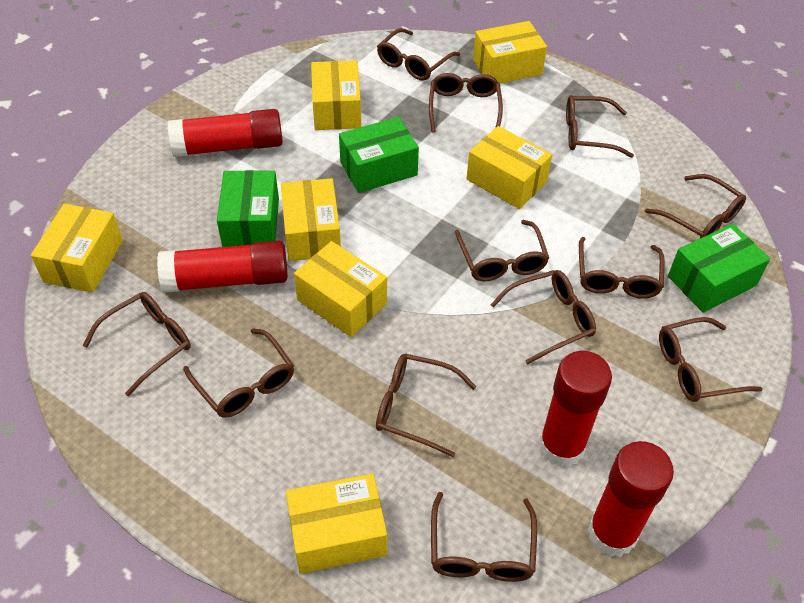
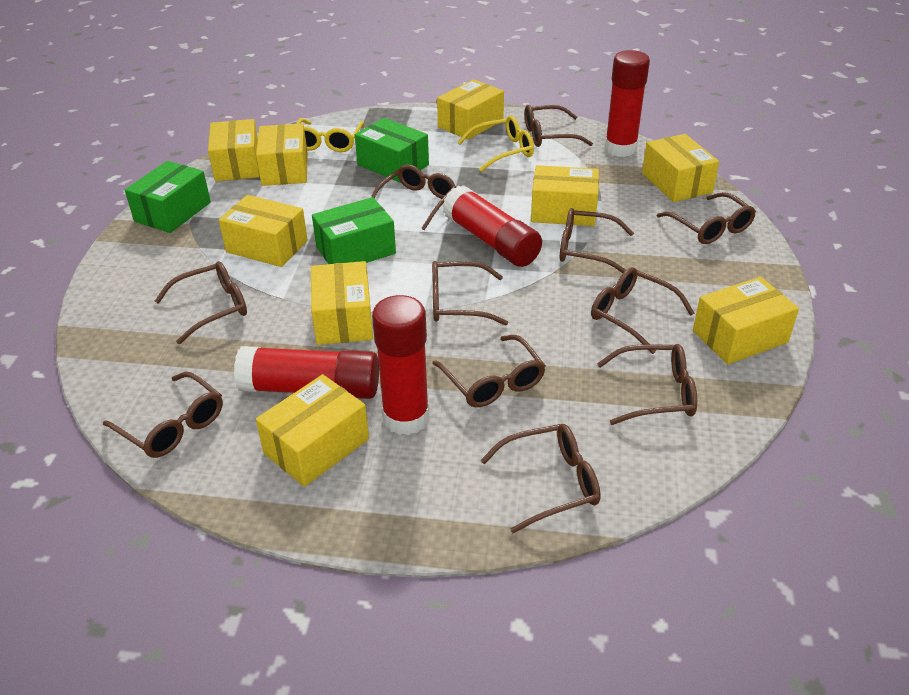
brown glasses: [83,292,191,396] [183,328,294,418] [376,353,477,457] [377,28,460,80] [429,73,503,133] [431,492,537,582] [455,220,549,281] [490,270,596,365] [566,95,634,158] [579,237,665,299] [645,174,746,238] [659,317,763,402] = 12 -> [103,372,223,458] [155,261,247,344] [371,164,456,230] [432,261,508,325] [432,335,546,407] [480,424,600,533] [525,105,593,147] [560,208,634,273] [591,267,694,354] [597,344,697,425] [657,192,756,244] = 11
yellow box: [31,204,123,293] [281,178,341,261] [286,474,387,574] [294,241,387,337] [311,60,361,130] [467,126,552,209] [473,21,547,83] = 7 -> [208,119,260,181] [219,195,308,267] [256,123,308,186] [256,374,369,487] [311,261,373,345] [437,79,504,140] [531,165,599,226] [642,134,719,202] [693,277,799,364] = 9
yellow glasses: none = 0 -> [296,118,365,152] [458,115,534,172] = 2

